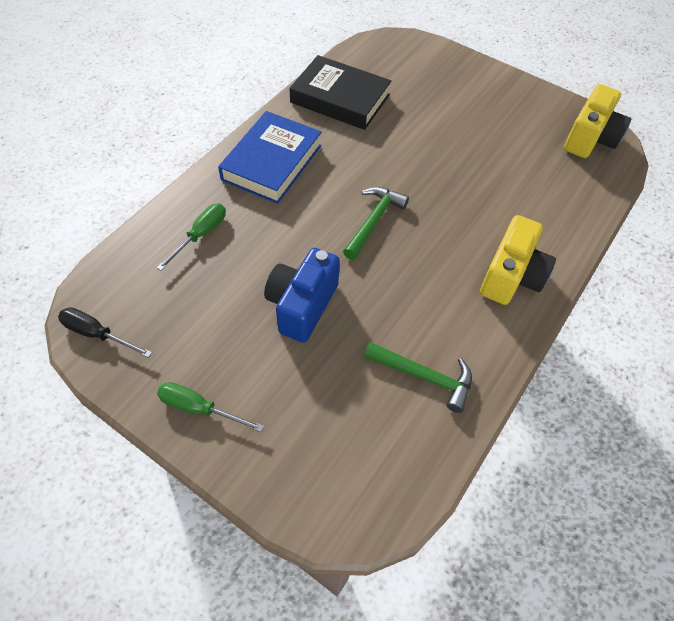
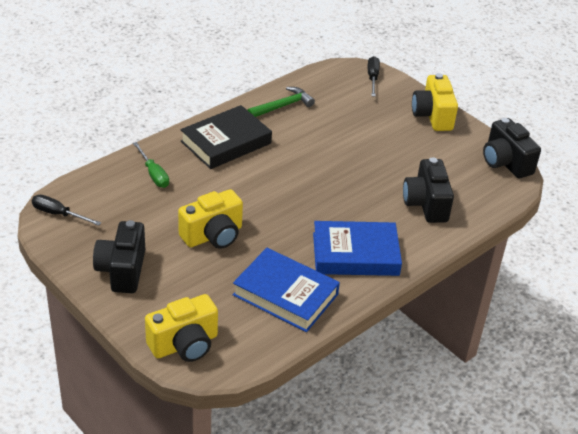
black camera: none = 0 -> [93,220,145,293] [403,157,454,223] [483,118,541,178] = 3
black screwdriver: [58,307,152,358] = 1 -> [32,195,101,226] [368,56,380,97] = 2
blue book: [218,111,322,204] = 1 -> [233,248,340,332] [313,221,402,276] = 2
blue camera: [264,248,340,343] = 1 -> none = 0
green hammer: [343,187,409,260] [364,342,472,413] = 2 -> [247,87,315,117] = 1
green screwdriver: [157,203,226,271] [157,382,264,432] = 2 -> [133,142,169,188] = 1
yellow camera: [480,215,556,305] [564,84,631,158] = 2 -> [145,294,218,362] [178,189,243,249] [412,73,458,131] = 3

